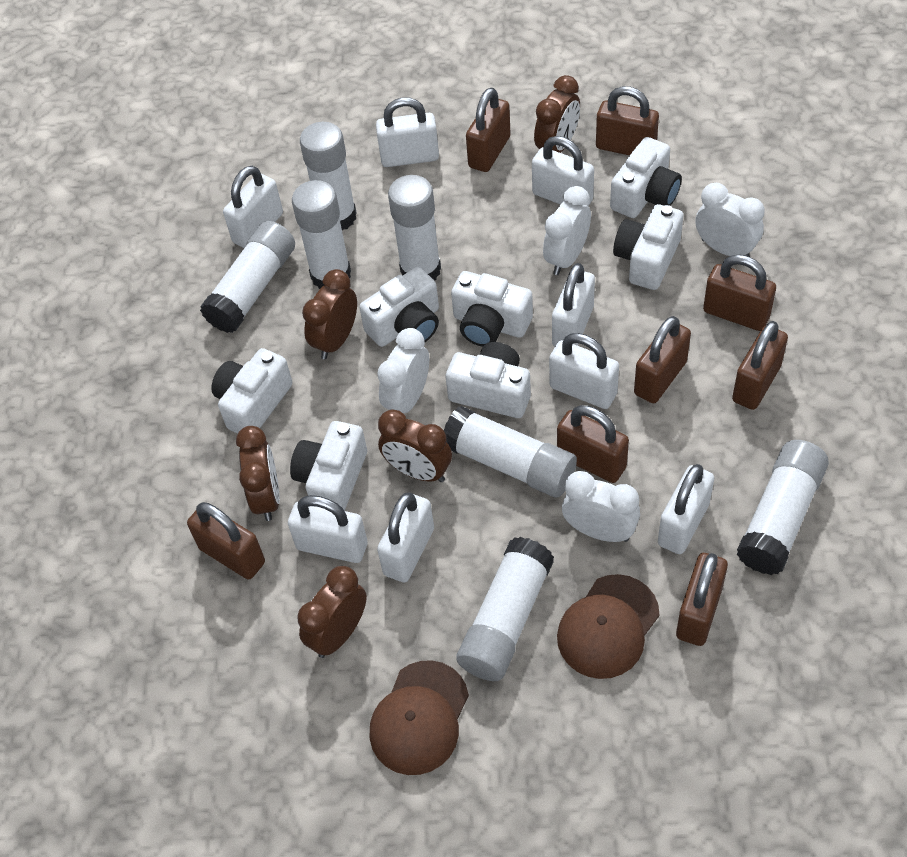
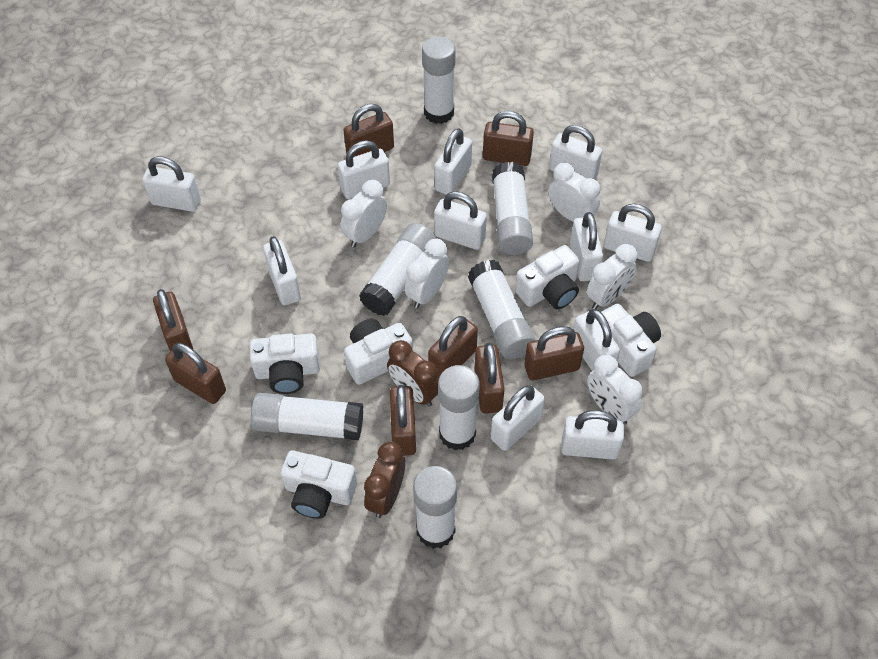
brown cap: [370,660,469,775] [557,574,659,679] = 2 -> none = 0
brown clock: [236,426,280,521] [297,566,367,658] [302,269,357,359] [378,409,452,482] [534,75,580,153] = 5 -> [364,442,405,518] [387,340,439,407] = 2
white camera: [211,348,292,434] [290,421,367,511] [359,267,439,347] [446,342,531,418] [451,271,533,347] [610,137,682,218] [613,204,683,290] = 7 -> [250,333,320,394] [281,450,357,519] [344,319,413,385] [515,245,580,309] [601,304,661,377] = 5
white clock: [377,328,429,413] [543,186,591,275] [562,471,640,542] [695,183,764,257] = 4 -> [341,180,387,247] [405,239,449,309] [549,163,600,222] [587,244,637,309] [587,355,643,425] = 5
white padlock: [223,166,283,248] [288,495,368,563] [376,97,439,167] [377,492,434,583] [532,136,594,206] [549,333,619,409] [552,263,595,347] [658,464,714,554] = 8 -> [142,157,201,212] [263,236,301,305] [338,140,390,199] [434,191,487,250] [435,128,472,195] [491,385,545,451] [549,125,602,179] [561,410,624,460] [570,212,603,281] [573,309,620,371] [604,204,662,262] = 11

